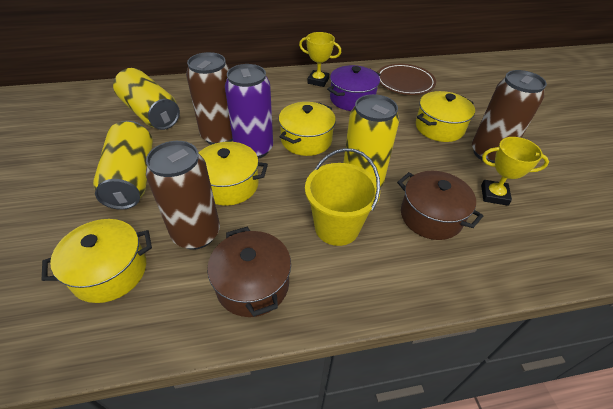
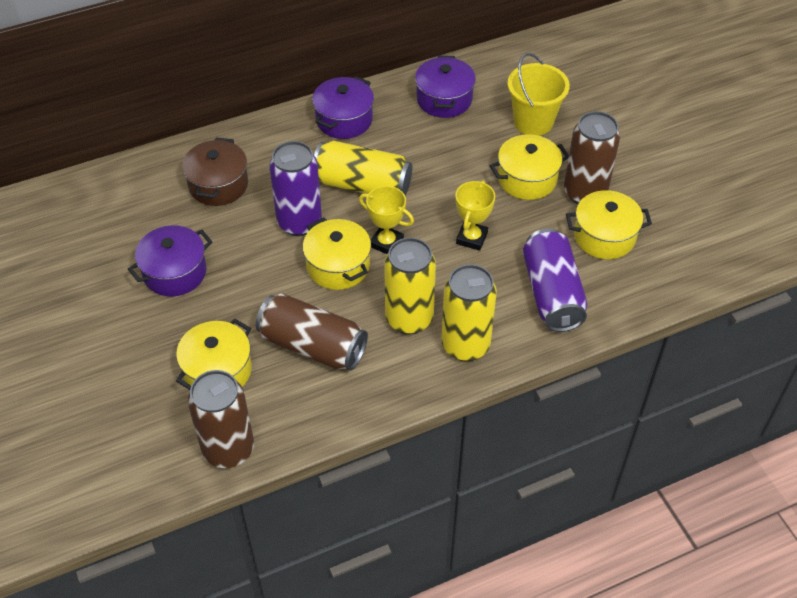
brown plate: [378,64,436,95] = 1 -> none = 0
brown pot: [207,227,291,317] [397,171,483,240] = 2 -> [182,137,248,206] = 1
purple can: [225,64,273,159] = 1 -> [269,141,322,236] [523,228,588,332] = 2
purple pot: [327,65,380,111] = 1 -> [128,225,212,297] [312,76,374,139] [415,56,476,118] = 3

